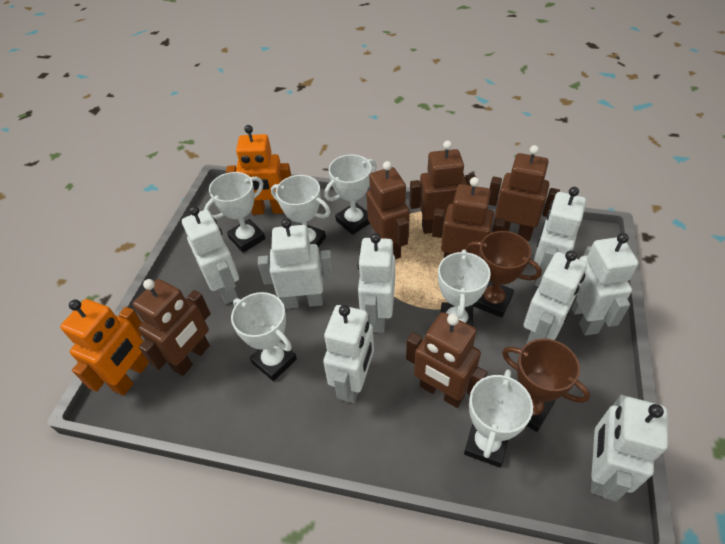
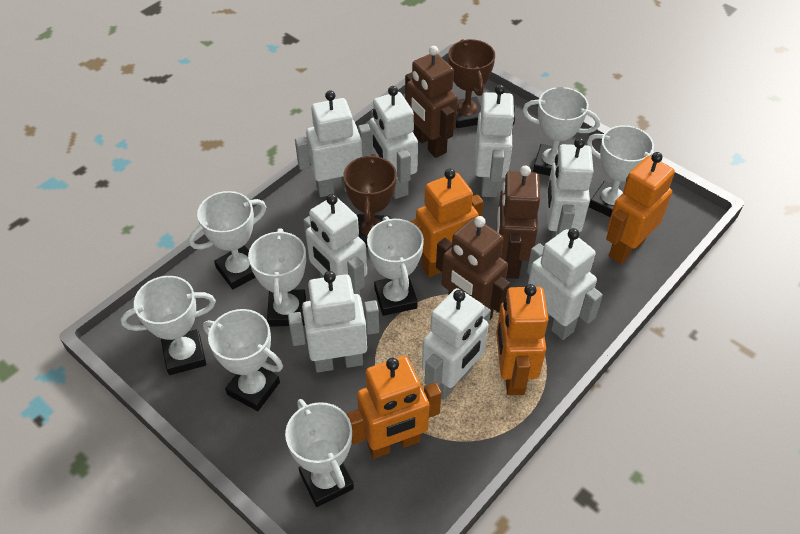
brown robot: [133,279,211,376] [366,161,410,259] [406,312,488,408] [410,141,475,234] [432,177,505,258] [489,145,560,241] = 6 -> [405,46,458,158] [436,216,510,319] [497,165,540,279] = 3
orange robot: [60,299,149,396] [226,125,291,215] = 2 -> [347,356,441,459] [409,169,483,277] [496,284,548,395] [606,152,675,264] = 4
white trophy: [204,172,265,252] [231,292,297,381] [271,175,330,247] [324,154,377,235] [438,249,491,326] [464,369,533,467] = 6 -> [121,276,216,375] [189,191,266,289] [203,309,283,411] [248,228,306,327] [285,399,354,507] [367,216,424,316] [523,87,600,176] [587,125,654,217] = 8

